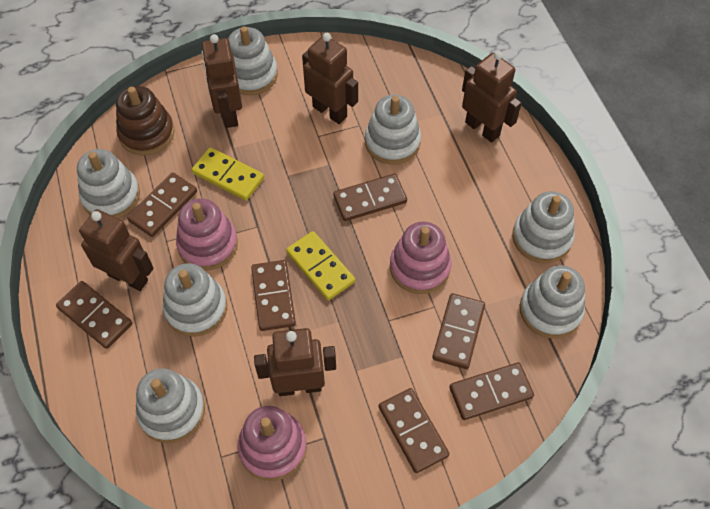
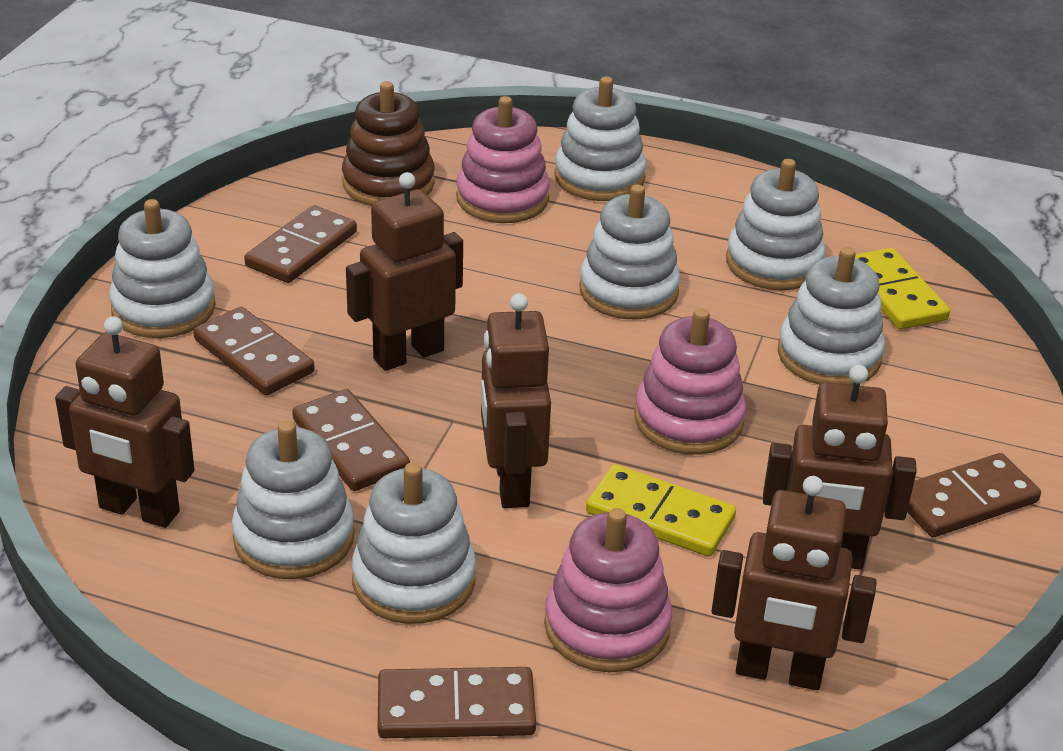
brown domino: [56,281,132,349] [127,172,197,237] [251,260,296,331] [333,174,407,221] [379,388,450,473] [432,293,485,369] [450,362,534,420] = 7 -> [193,307,315,395] [244,205,357,283] [292,389,410,491] [378,667,536,738] [907,453,1041,537] = 5

